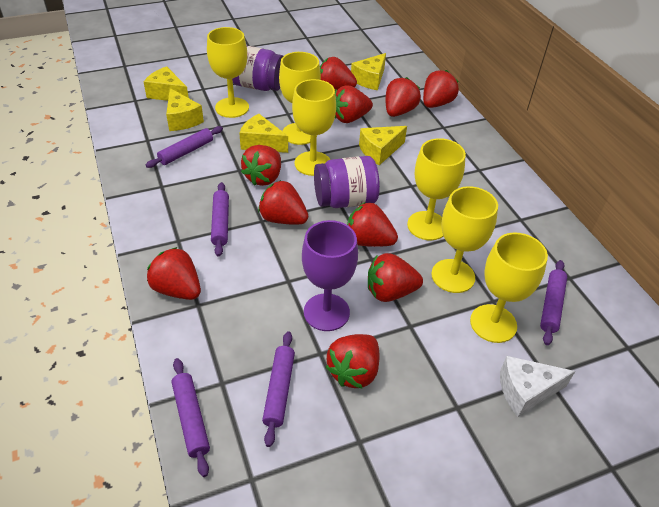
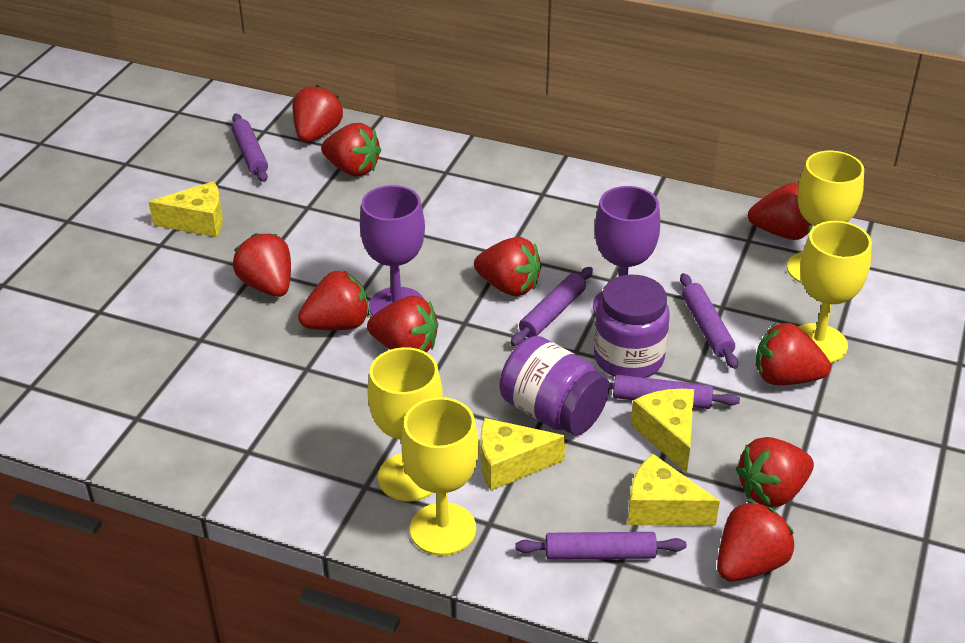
purple goblet: [302,220,358,331] = 1 -> [360,185,425,316] [593,186,660,314] = 2
white cheese: [500,356,575,417] = 1 -> none = 0
yellow cheese: [144,66,189,101] [166,88,204,131] [239,114,288,153] [351,53,386,90] [359,126,407,165] = 5 -> [149,181,223,237] [480,418,566,491] [628,454,720,526] [631,389,694,473] = 4
yellow goblet: [207,27,249,118] [279,52,321,145] [292,79,336,176] [407,138,466,240] [432,186,498,293] [470,233,548,343] = 6 -> [368,347,443,502] [401,397,479,556] [787,151,864,284] [798,221,872,363] = 4

